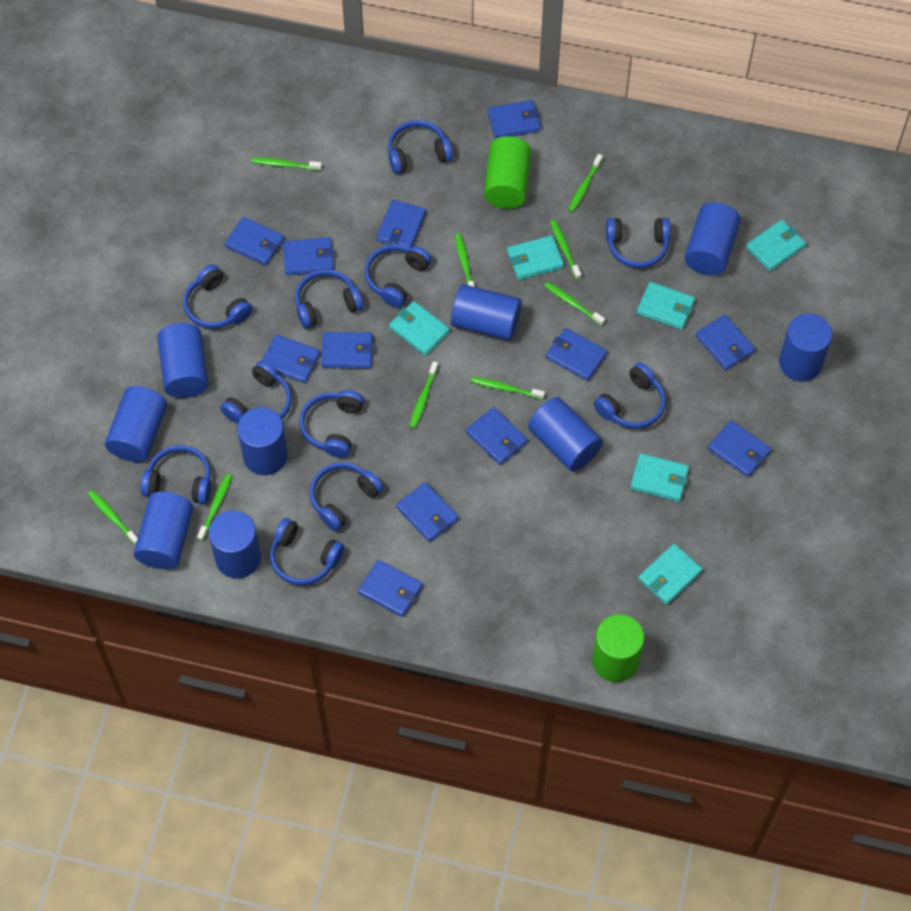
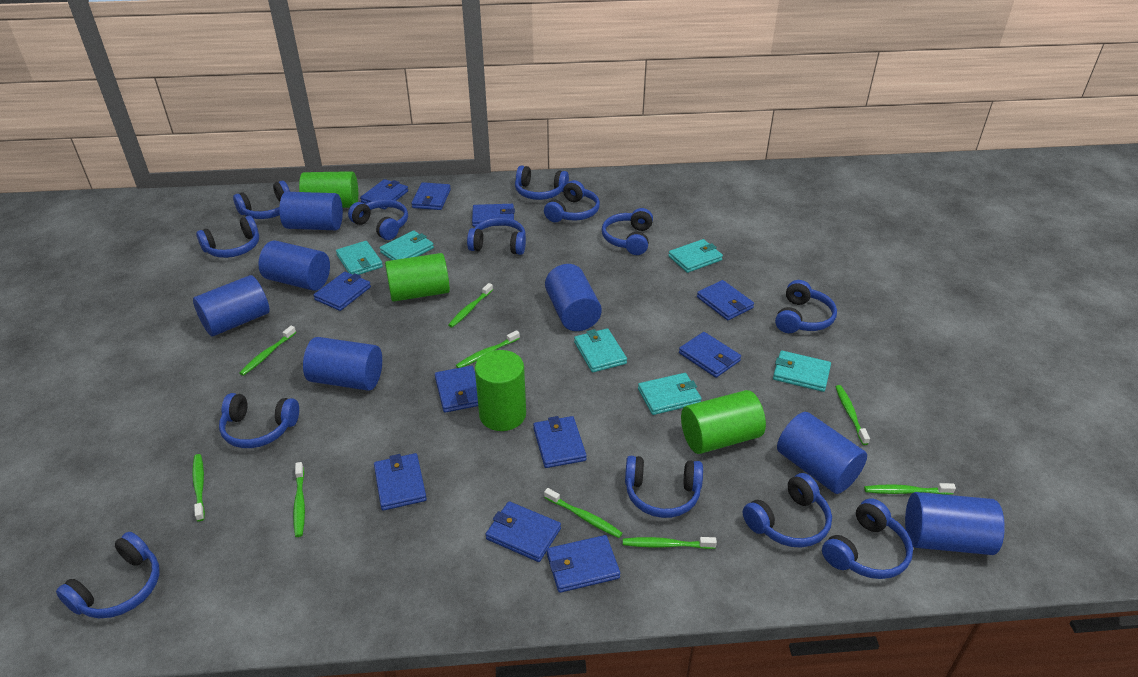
blue cylinder: [105,386,167,462] [134,492,194,569] [157,323,209,398] [209,510,261,578] [237,407,288,475] [451,284,522,341] [528,397,603,472] [684,202,741,276] [779,314,832,382] = 9 -> [193,275,270,336] [258,240,330,291] [279,192,343,230] [303,337,382,391] [545,264,602,331] [777,412,867,494] [905,492,1005,555] = 7
blue headphones: [141,445,211,504] [183,264,252,329] [220,361,292,423] [270,518,344,585] [295,269,363,328] [299,390,364,458] [310,462,384,531] [364,244,432,308] [388,120,453,174] [594,363,666,429] [606,218,670,268] = 11 -> [56,532,160,618] [196,216,259,258] [219,393,299,448] [233,181,290,219] [348,199,408,240] [467,218,526,255] [515,165,569,200] [544,180,600,222] [602,208,653,255] [625,456,703,518] [743,473,832,548] [775,280,837,333] [822,498,913,579] = 13
blue wallet: [225,217,284,266] [262,334,321,383] [283,237,334,276] [321,332,373,369] [358,559,423,617] [376,200,426,247] [396,482,459,542] [466,407,528,465] [488,100,541,139] [546,328,607,381] [695,314,755,370] [708,420,771,477] = 12 -> [313,272,371,311] [360,179,408,210] [374,453,427,511] [411,182,451,210] [435,366,478,413] [472,204,515,227] [486,501,561,562] [533,416,587,468] [547,535,620,593] [679,332,741,378] [697,280,754,320] = 11
green cylinder: [484,136,531,209] [592,614,644,682] = 2 -> [299,171,358,208] [385,253,450,302] [475,350,526,431] [681,390,766,454] = 4

